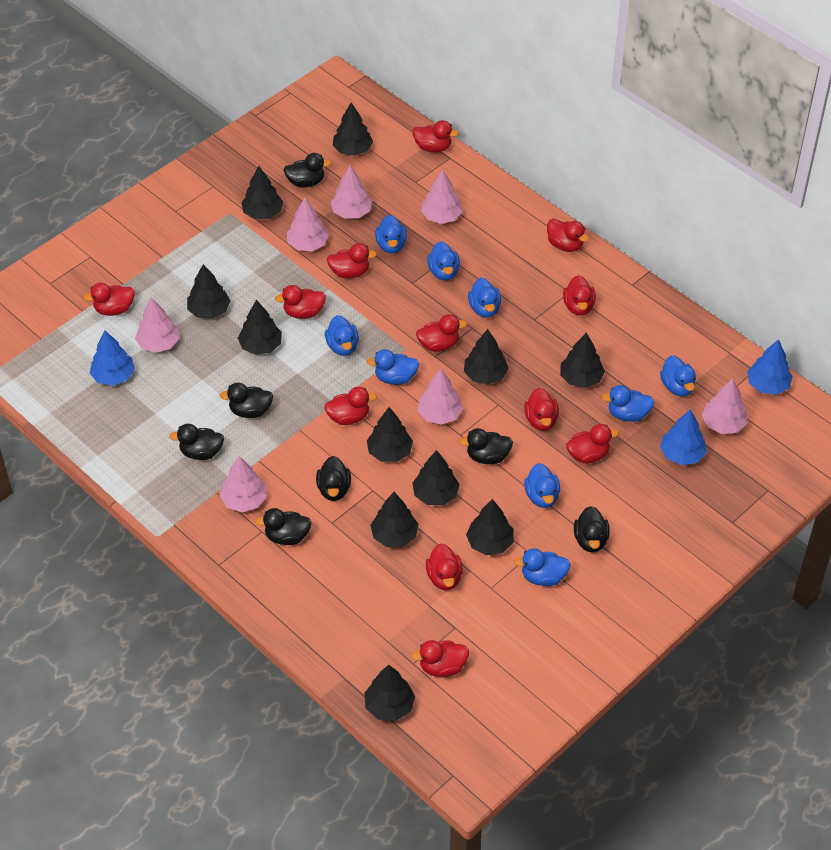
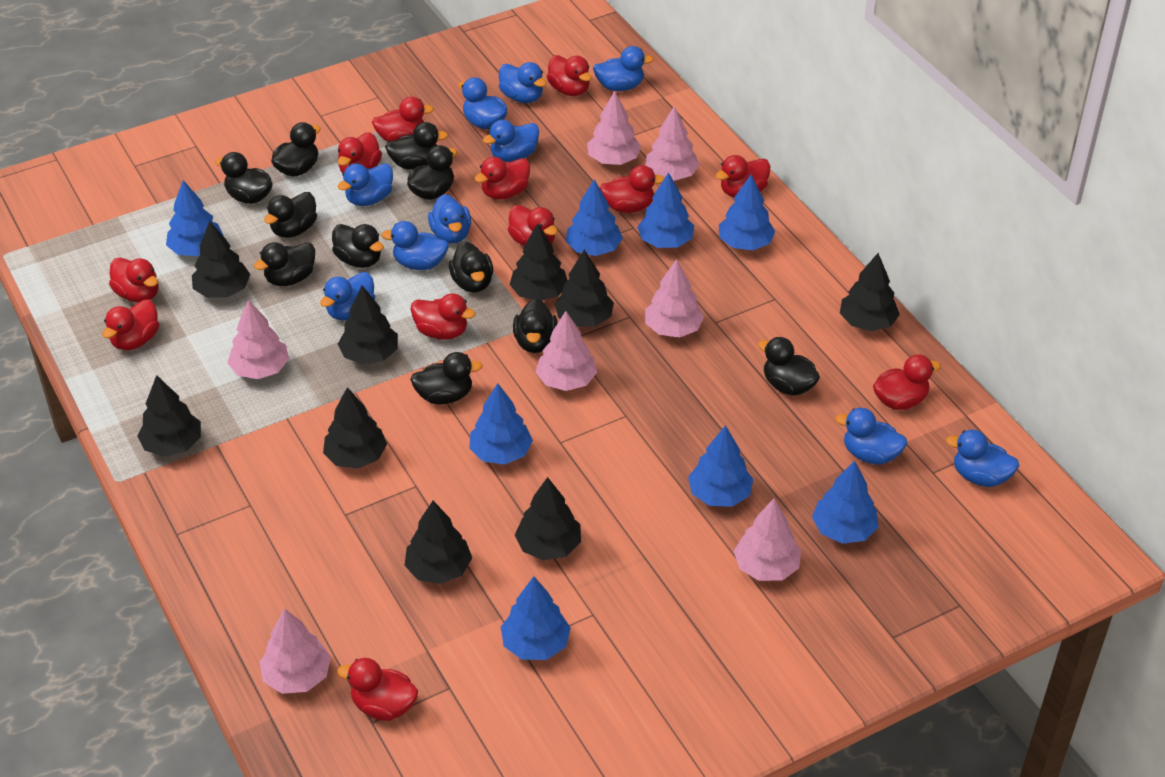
black duck: [169,424,224,460] [219,383,273,418] [255,508,312,545] [283,153,331,188] [316,456,351,501] [459,428,513,464] [574,506,610,552] = 7 -> [215,152,273,204] [254,242,315,286] [264,192,317,238] [271,122,321,176] [332,224,384,268] [385,122,448,169] [407,145,457,200] [410,352,483,405] [449,242,493,293] [513,299,558,353] [758,337,820,396] = 11
black tree: [187,264,230,319] [238,300,282,355] [241,166,283,219] [333,102,373,156] [364,665,415,721] [367,407,413,462] [370,492,418,547] [412,450,460,505] [464,329,509,385] [466,499,514,555] [560,333,605,388] = 11 -> [137,375,201,457] [192,221,251,298] [323,387,387,469] [338,286,398,364] [405,501,472,584] [510,223,568,301] [515,477,581,560] [554,249,614,327] [840,253,900,331] = 9
blue duck: [325,315,359,356] [367,349,419,385] [375,215,407,254] [427,241,460,281] [468,278,501,318] [514,548,571,586] [524,463,560,508] [601,385,654,422] [660,355,696,397] = 9 -> [320,272,375,320] [338,164,393,206] [381,221,449,270] [428,194,471,244] [458,77,507,129] [483,119,539,162] [499,62,547,103] [593,46,654,91] [835,408,907,465] [946,430,1019,487] = 10
blue tree: [90,330,135,386] [660,409,707,465] [747,339,793,395] = 3 -> [166,180,224,256] [469,383,533,464] [501,576,571,660] [566,180,623,256] [637,172,694,248] [688,425,753,507] [719,174,776,250] [812,461,879,544] = 8

